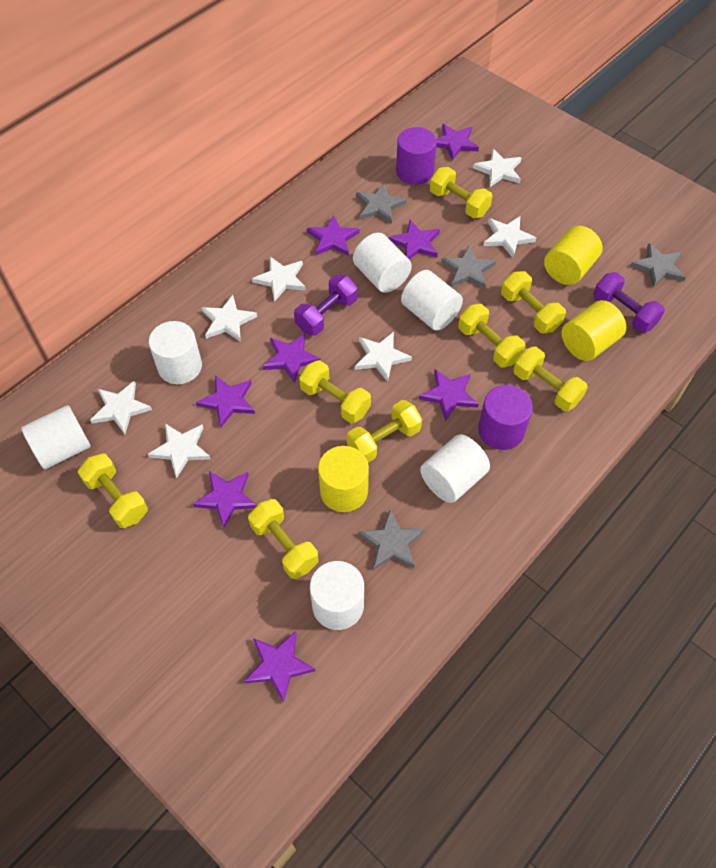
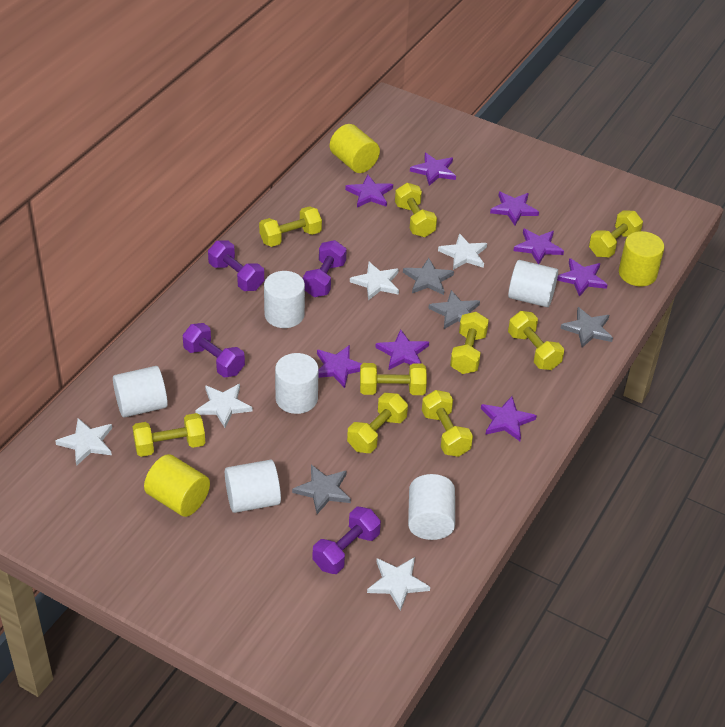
purple cylinder: [396,127,437,185] [478,385,533,450] = 2 -> none = 0
purple dumbbell: [294,275,357,335] [593,272,665,333] = 2 -> [183,323,245,378] [208,241,264,291] [303,240,347,297] [313,507,381,574] = 4
white star: [90,381,152,434] [148,424,210,478] [202,295,257,342] [252,257,306,302] [355,332,412,382] [473,149,522,187] [483,216,536,258] = 7 -> [55,418,112,466] [195,384,252,428] [350,262,399,300] [367,557,430,611] [438,233,487,270] = 5
yellow dumbbell: [78,454,148,528] [248,499,318,579] [299,360,371,423] [347,400,422,463] [430,167,492,218] [458,304,525,368] [501,271,566,333] [513,346,588,411] = 8 -> [132,413,205,457] [259,206,322,247] [347,393,408,453] [360,363,427,395] [395,183,437,237] [422,390,473,457] [450,312,489,374] [508,311,564,370] [589,211,643,258] = 9

